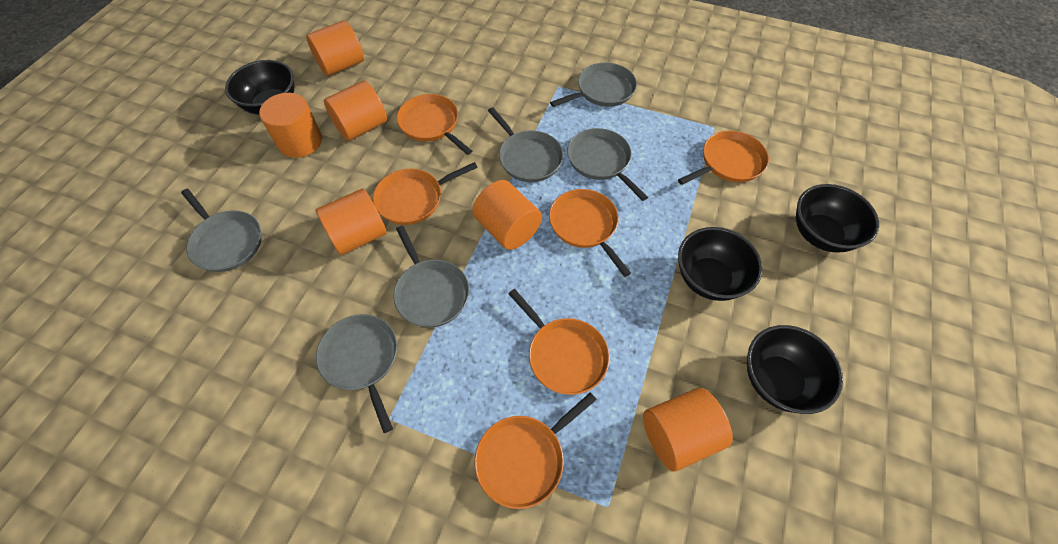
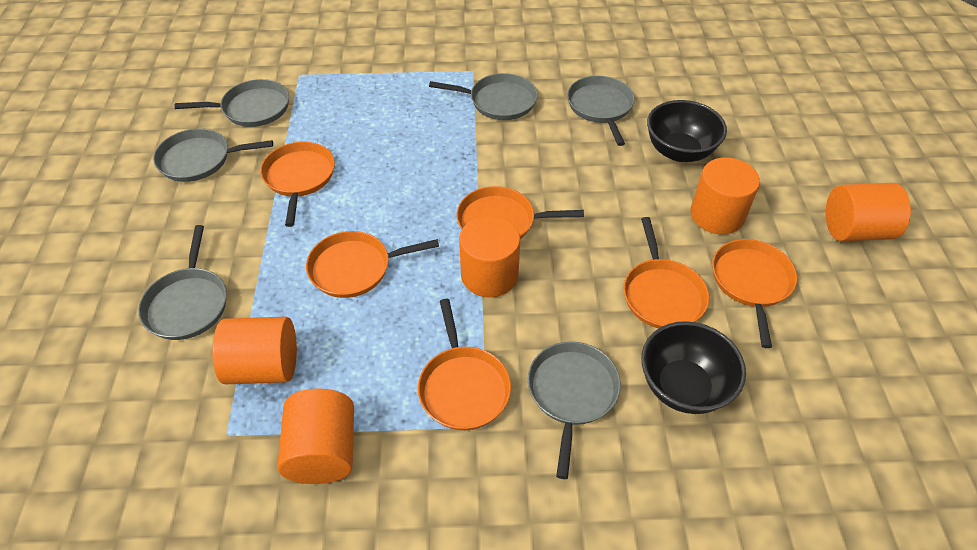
black bowl: [225,60,294,114] [678,227,763,301] [747,325,843,414] [796,184,879,253] = 4 -> [641,321,746,414] [647,100,727,162] = 2
orange cylinder: [259,93,322,158] [306,20,364,76] [316,188,387,255] [324,80,387,141] [472,180,542,250] [643,388,733,472] = 6 -> [212,317,297,384] [278,388,354,484] [459,216,520,297] [691,157,760,234] [826,183,911,241] = 5

